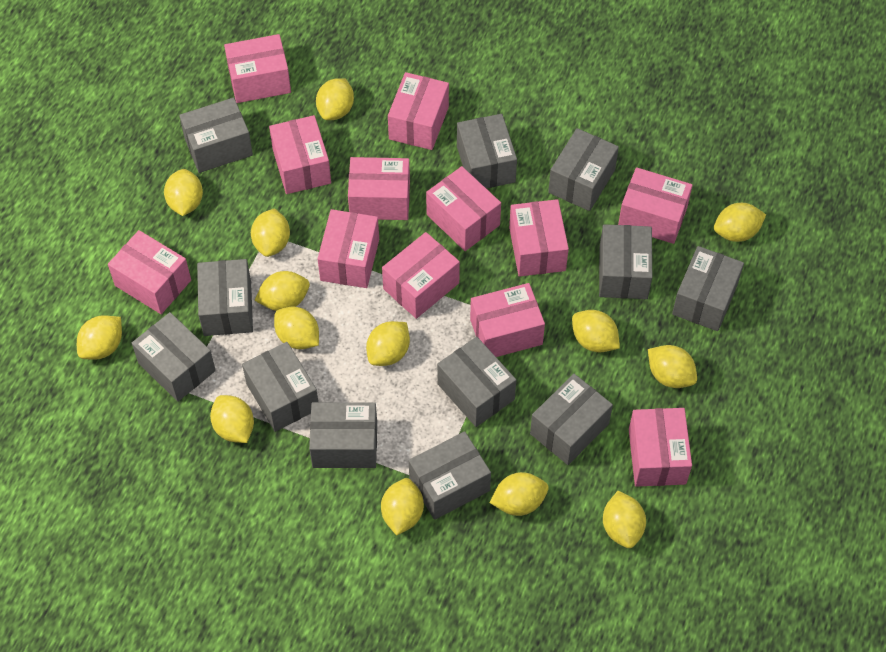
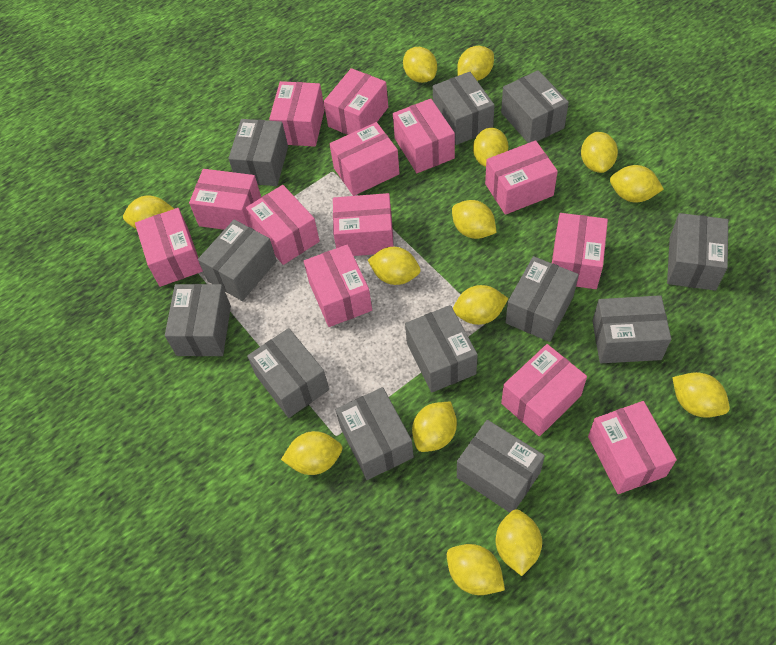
pink box: [108,230,191,314] [224,34,291,103] [269,115,331,194] [317,209,379,288] [348,157,410,220] [382,232,460,319] [388,72,449,150] [426,166,501,251] [470,283,545,357] [509,199,569,277] [618,167,693,244] [629,408,692,487] = 12 -> [135,208,203,287] [189,169,261,230] [246,185,320,265] [269,81,325,147] [304,244,372,327] [324,68,388,135] [330,122,400,196] [333,193,394,256] [393,99,455,173] [485,140,558,215] [501,344,587,436] [552,213,608,289] [588,401,677,494] = 13

